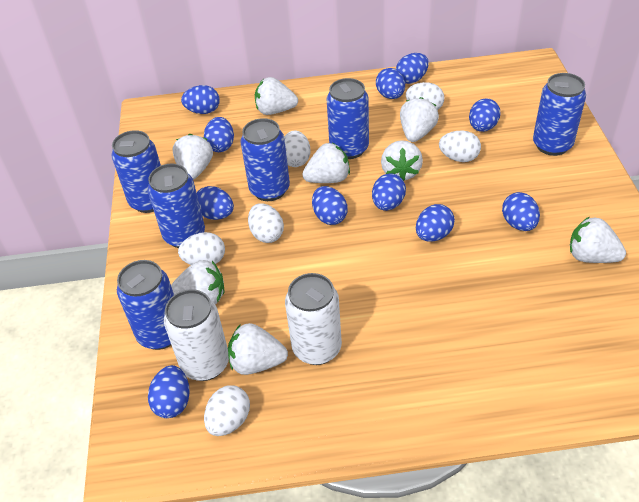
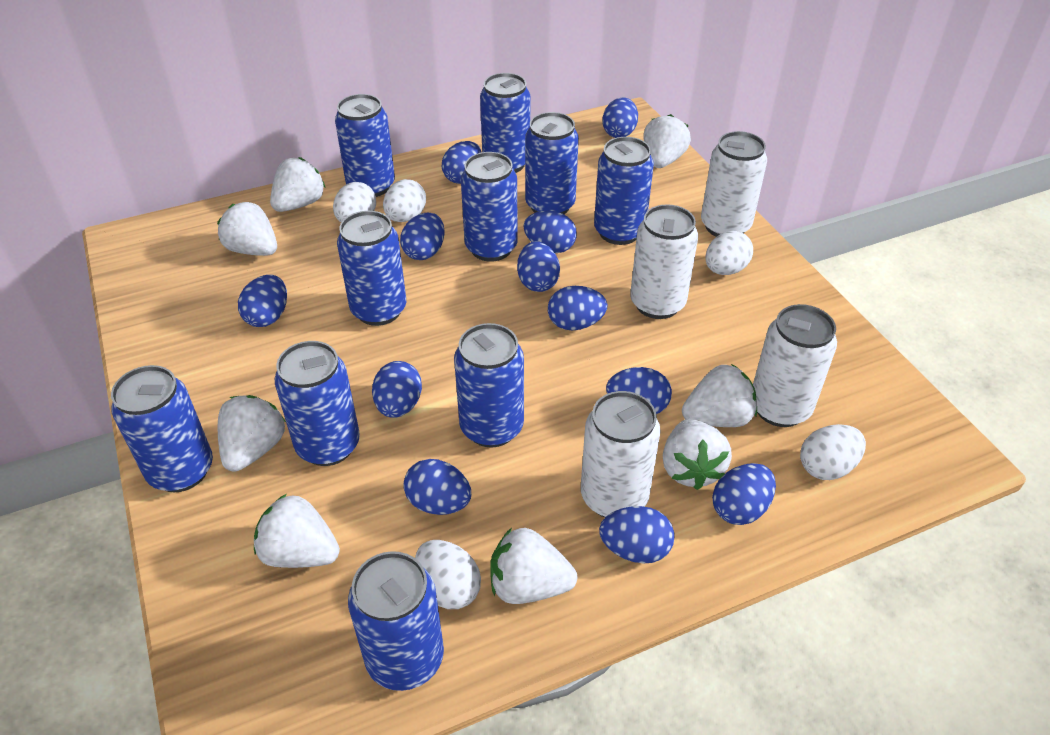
blue can: [112,130,161,213] [117,260,174,350] [148,163,205,248] [240,118,290,201] [327,78,369,159] [533,73,586,156] = 6 -> [111,365,213,492] [275,341,360,466] [335,94,395,197] [337,211,406,326] [348,551,444,691] [454,323,524,448] [461,152,518,262] [480,73,530,173] [525,112,579,214] [594,137,654,245] = 10
blue egg: [148,365,190,418] [181,85,220,114] [197,186,234,220] [204,117,234,152] [312,186,348,225] [372,173,406,211] [376,68,405,99] [396,53,429,84] [416,204,455,242] [469,99,500,132] [502,192,540,231] = 11 -> [238,275,287,327] [372,361,422,418] [400,212,445,260] [403,459,471,515] [442,141,481,184] [517,241,560,292] [524,211,577,253] [548,286,608,330] [599,506,675,564] [603,97,638,138] [606,367,672,414] [712,463,776,525] = 12
white can: [164,289,229,381] [285,273,342,365] = 2 -> [581,391,661,518] [630,204,698,319] [701,131,767,237] [753,304,837,427] = 4
white egg: [178,232,225,265] [204,385,250,436] [248,203,284,243] [284,130,311,167] [406,82,444,110] [439,131,481,162] = 6 -> [333,182,376,222] [383,179,426,222] [415,540,481,609] [705,231,753,275] [800,424,866,480] = 5

